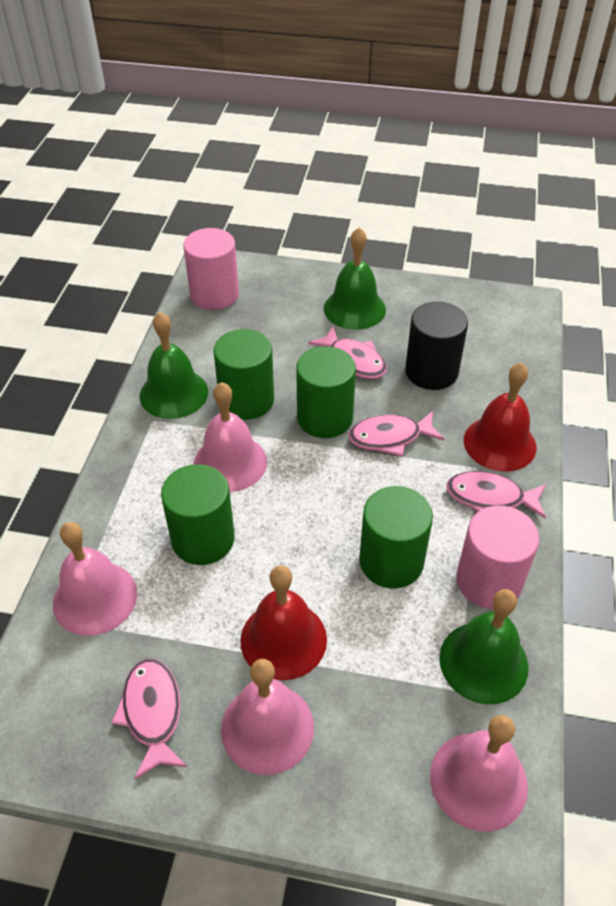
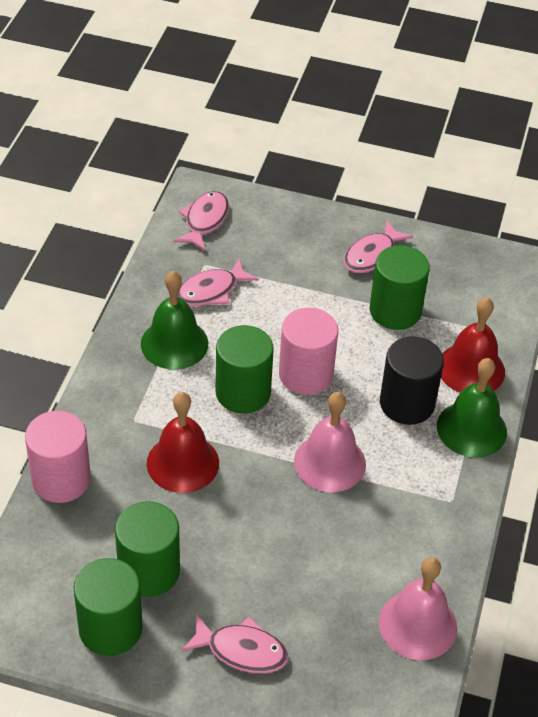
green bell: [140,312,208,419] [324,227,386,330] [439,589,529,704] = 3 -> [141,271,208,370] [437,358,507,457] = 2
pink bell: [53,522,137,636] [194,382,267,492] [221,659,314,775] [430,715,528,832] = 4 -> [294,392,366,492] [379,557,457,660] = 2

